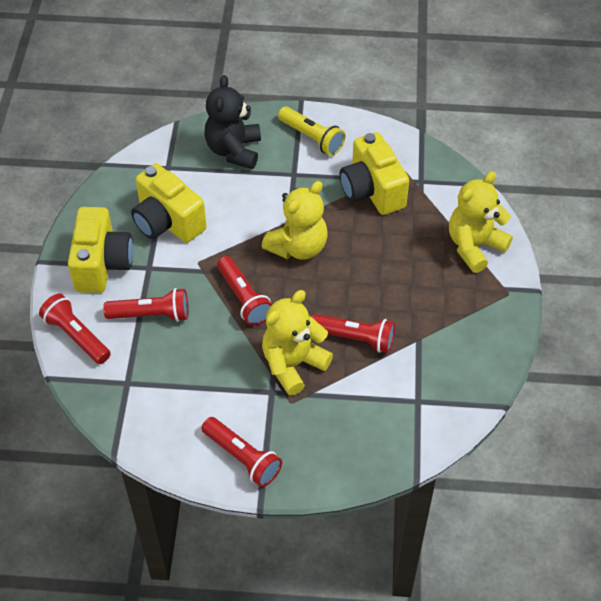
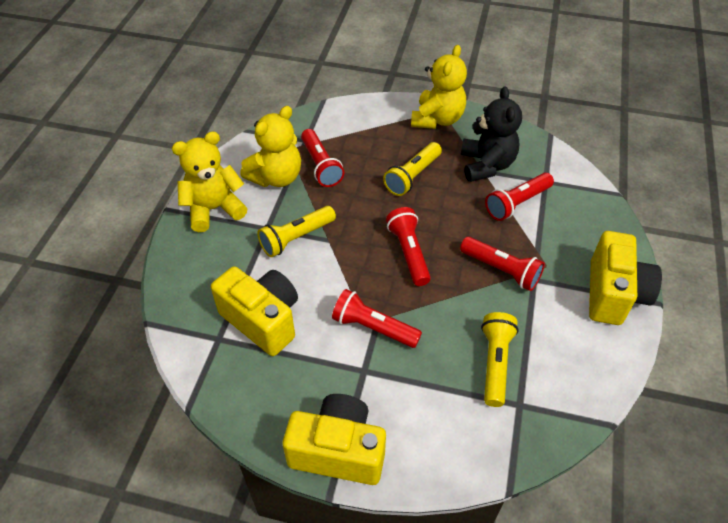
yellow flashlight: [278,107,345,156] = 1 -> [257,206,336,257] [383,142,442,196] [481,312,519,407] = 3

